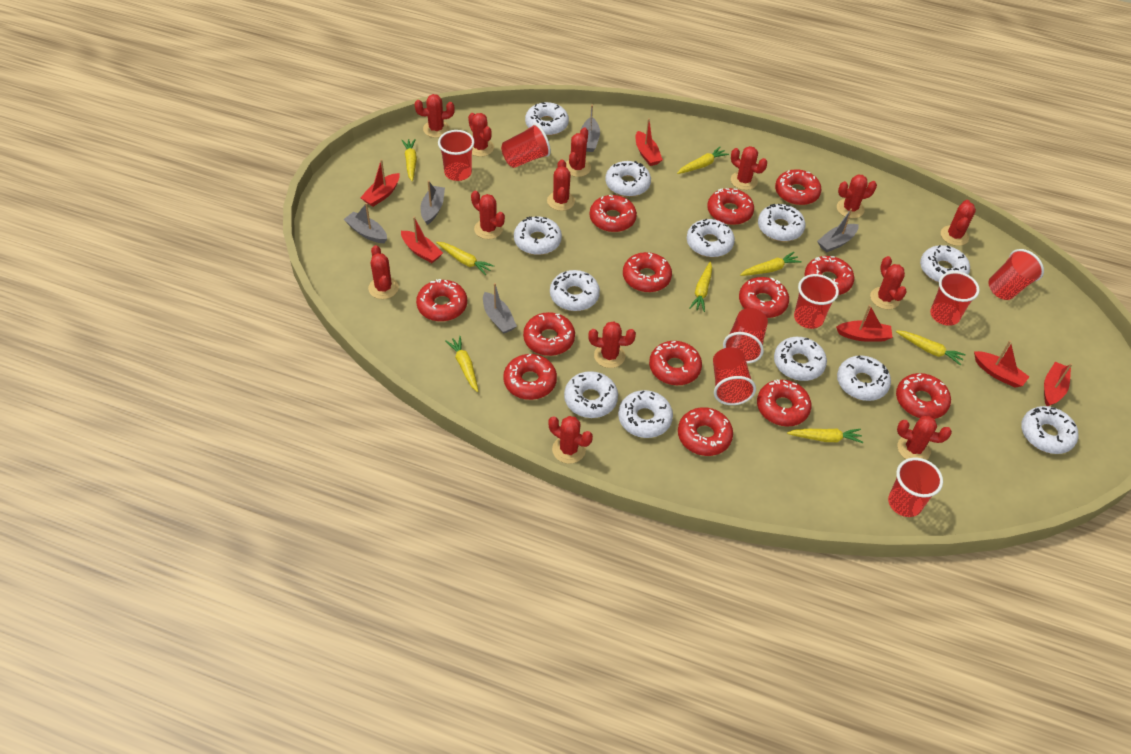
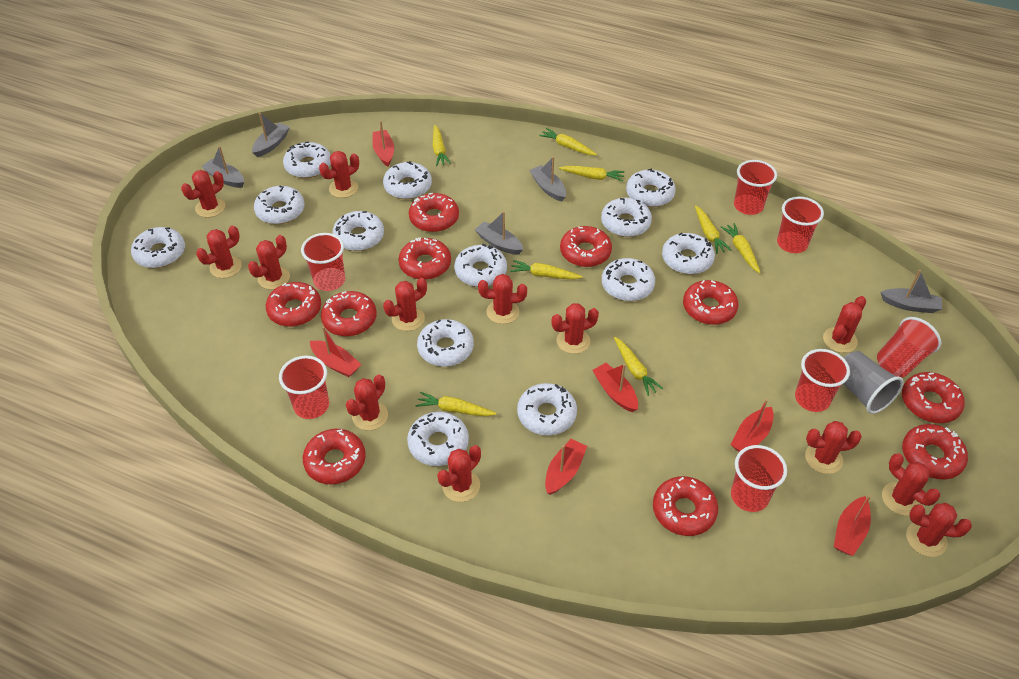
grey cup: none = 0 -> [843,351,904,414] = 1
red cup: [438,130,474,181] [501,123,551,168] [713,347,756,405] [723,308,768,363] [794,274,839,329] [888,458,943,517] [930,271,980,326] [988,249,1044,300] = 8 -> [279,356,329,419] [301,233,345,291] [731,445,787,512] [734,160,777,215] [777,197,824,253] [795,349,850,412] [877,317,941,378] = 7
red donut: [416,279,467,322] [503,354,557,400] [523,312,575,356] [590,195,637,232] [623,252,672,292] [649,341,702,385] [678,407,733,456] [707,188,754,225] [739,277,789,318] [757,380,812,426] [775,169,822,205] [805,256,854,295] [896,373,951,419] = 13 -> [266,282,321,327] [303,429,366,485] [321,291,377,336] [399,237,451,280] [409,193,459,232] [560,226,612,267] [653,476,718,536] [683,280,739,325] [902,372,965,423] [902,424,968,480] = 10
white donut: [514,216,562,255] [525,102,569,136] [550,270,600,311] [564,371,618,418] [605,161,651,197] [618,390,673,438] [687,219,735,257] [758,204,806,241] [774,337,827,381] [837,355,891,401] [920,245,970,283] [1021,406,1078,454] = 12 -> [131,227,185,268] [254,186,305,224] [283,141,331,178] [333,211,384,251] [383,161,432,199] [407,412,469,466] [417,319,474,367] [454,244,507,287] [517,383,577,435] [601,198,652,237] [602,258,655,301] [626,169,676,207] [662,232,715,274] = 13

